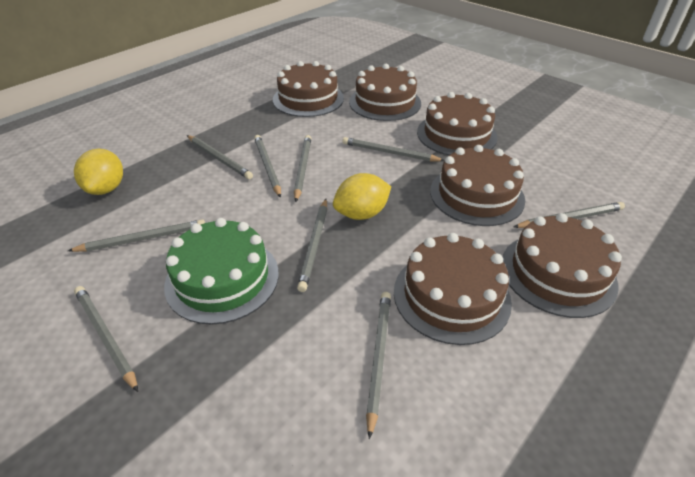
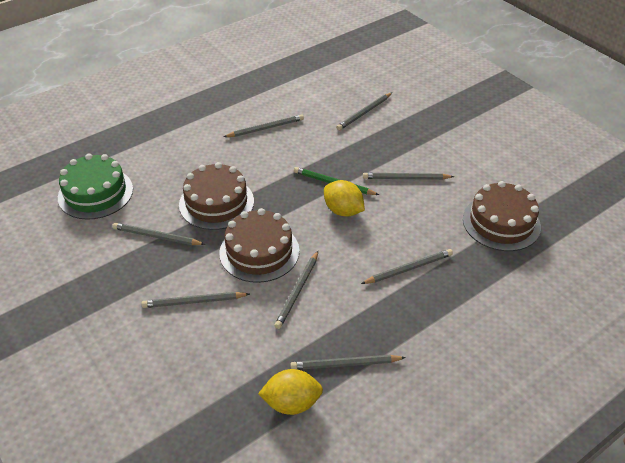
brown cake: [273,61,344,117] [349,64,421,121] [394,233,512,345] [417,92,498,155] [430,145,525,226] [503,213,622,318] = 6 -> [179,162,254,230] [219,208,299,283] [463,181,541,251] = 3
green pencil: none = 0 -> [294,167,379,195] = 1
grey pencil: [68,219,205,252] [74,286,138,392] [187,135,253,179] [254,135,281,198] [294,135,311,202] [297,199,327,292] [342,137,445,162] [366,292,391,440] [513,202,625,228] = 9 -> [112,223,205,245] [141,292,250,308] [223,114,304,137] [274,251,318,329] [290,355,406,370] [336,92,392,131] [361,249,453,284] [363,173,454,180] = 8

